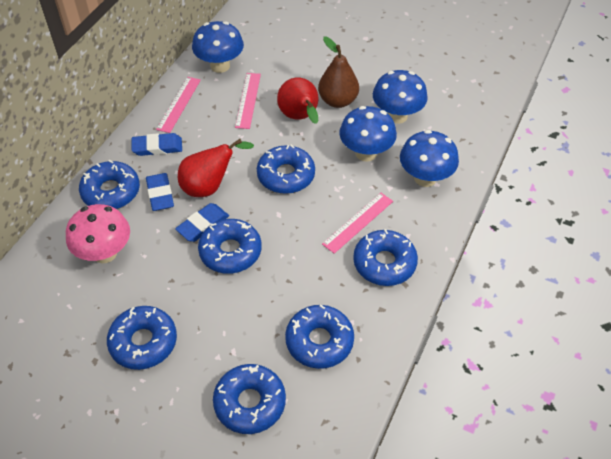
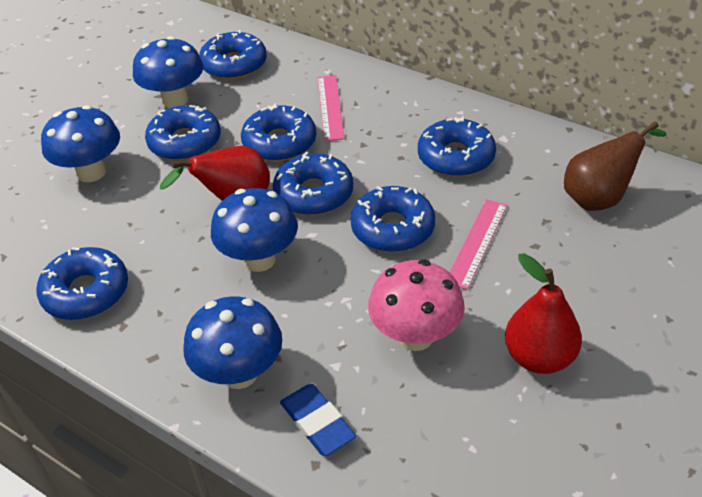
blue eraser: [132,133,182,156] [146,173,174,211] [175,203,229,242] = 3 -> [280,384,356,456] = 1
pink ruler: [156,77,201,133] [235,73,261,129] [322,193,393,254] = 3 -> [318,75,344,141] [449,199,507,290] = 2

